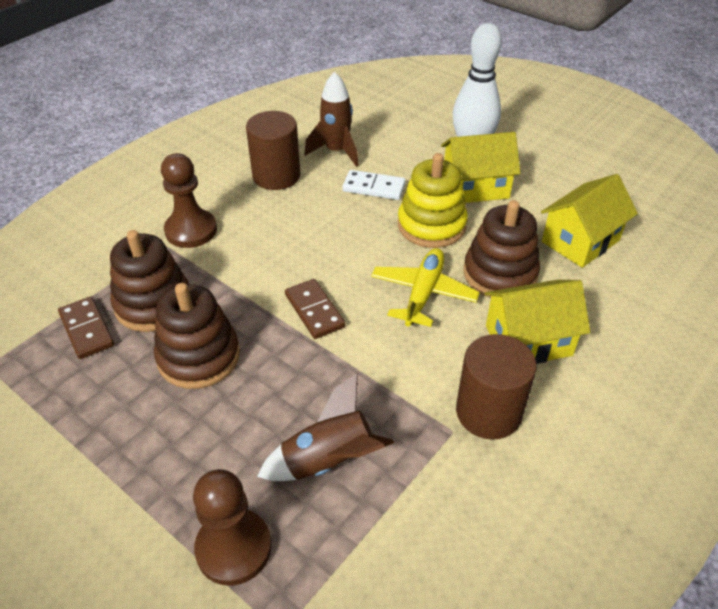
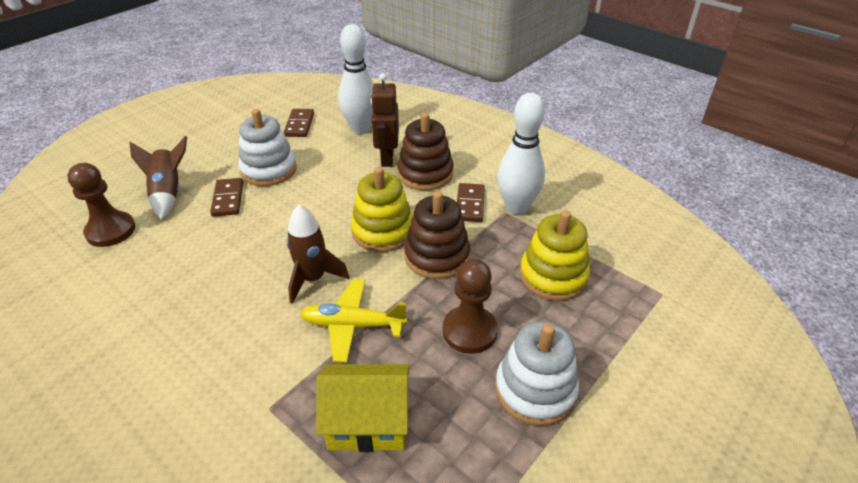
brown cylinder: [246,111,300,190] [456,334,537,440] = 2 -> none = 0
brown domino: [58,297,114,359] [285,279,345,339] = 2 -> [210,178,243,217] [284,109,314,137] [457,183,485,222] = 3
brown robot: none = 0 -> [371,73,399,167] = 1
brown stacking toy: [110,230,189,332] [154,283,240,389] [463,200,540,297] = 3 -> [397,113,454,190] [404,191,470,279] = 2
white bowling pin: [453,23,502,137] = 1 -> [338,24,374,134] [497,93,545,215] = 2
white domino: [342,170,406,200] = 1 -> none = 0
white stacking toy: none = 0 -> [238,109,297,186] [495,322,579,426] = 2
yellow house: [441,132,520,203] [485,280,590,364] [541,174,638,268] = 3 -> [316,364,410,452] = 1
yellow stacking toy: [398,153,468,248] = 1 -> [351,167,413,252] [520,210,590,301] = 2

